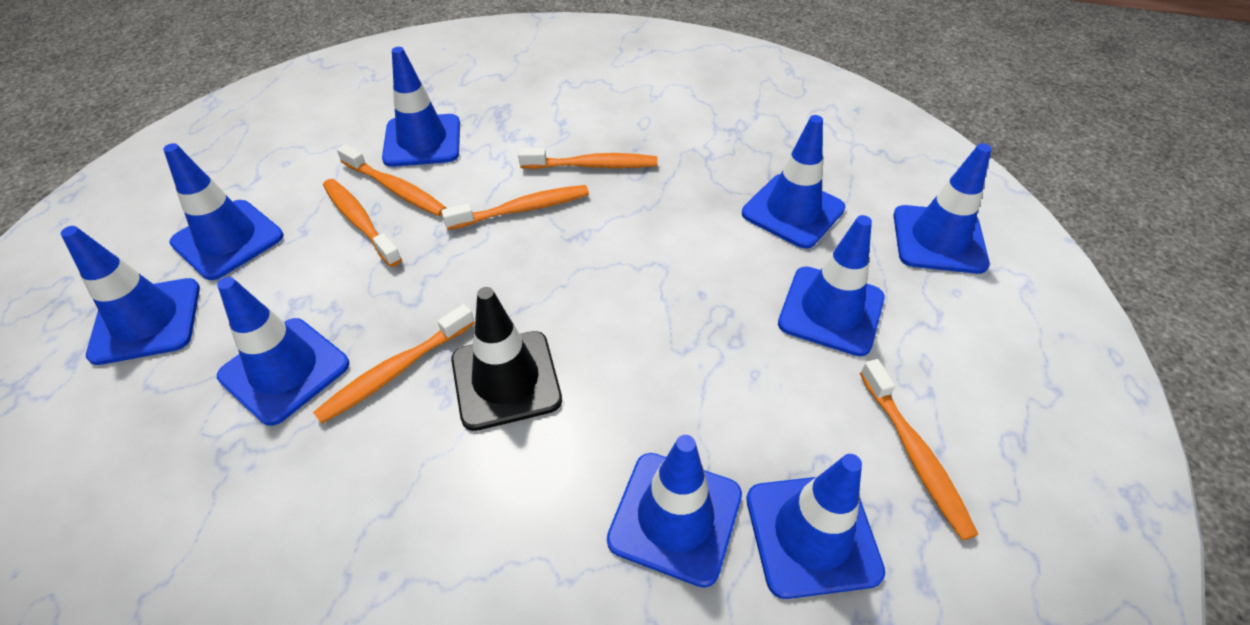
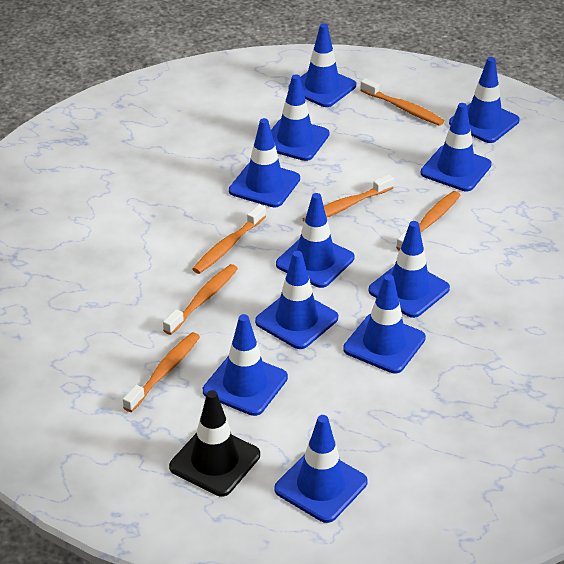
blue traffic cone: [61,226,200,365] [163,143,283,280] [217,277,349,426] [382,47,460,167] [607,435,742,588] [742,115,845,249] [747,454,885,599] [778,215,885,356] [893,143,992,274] = 9 -> [203,314,288,416] [229,118,300,208] [255,251,338,349] [271,74,330,161] [274,415,368,523] [276,193,354,288] [288,23,356,107] [343,274,426,373] [368,221,450,318] [421,103,492,191] [449,57,519,143] = 11

